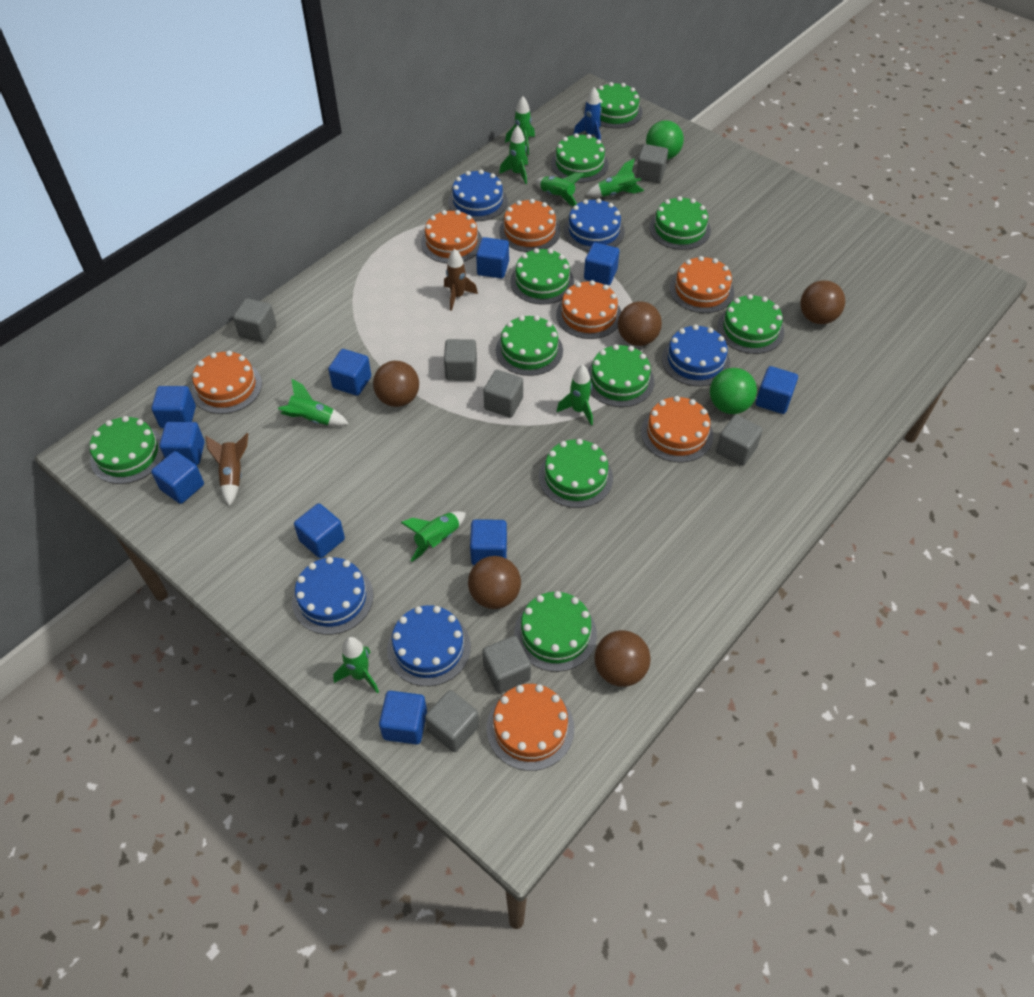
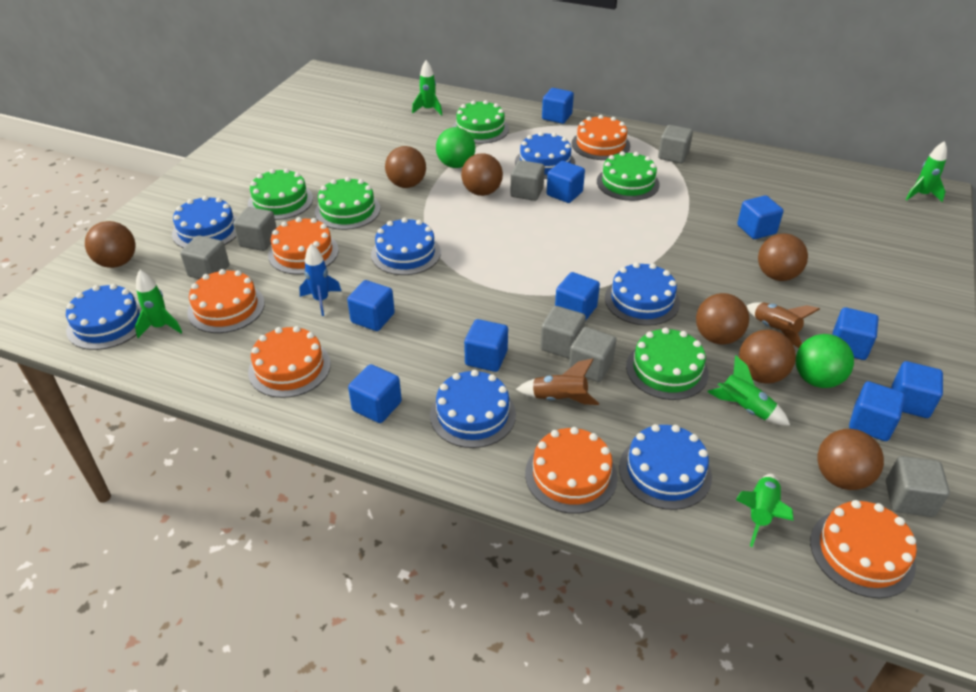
blue cake: [292,557,374,635] [387,605,471,686] [448,170,508,221] [563,198,625,251] [662,325,730,386] = 5 -> [66,284,142,350] [172,196,237,248] [371,217,441,275] [430,370,516,448] [515,132,575,179] [605,262,680,326] [619,424,712,510] = 7
brown ball: [373,361,419,407] [468,556,521,609] [594,630,651,687] [618,302,662,346] [800,280,845,324] = 5 -> [85,221,135,268] [385,146,426,188] [461,153,503,196] [696,293,749,344] [739,330,796,383] [758,234,808,281] [817,429,884,490] = 7
green cake: [89,416,164,484] [496,315,563,376] [510,248,574,305] [514,591,597,672] [539,439,613,508] [551,133,609,183] [588,344,654,407] [597,82,643,128] [649,196,711,250] [717,294,784,354] = 10 -> [248,168,313,220] [315,177,380,230] [452,100,509,144] [597,151,660,201] [626,327,709,400] = 5
green rocket: [278,379,349,426] [333,637,379,693] [401,511,466,562] [499,125,528,184] [505,96,535,155] [535,173,584,206] [557,364,593,425] [586,158,644,197] = 8 -> [135,270,182,338] [412,60,442,116] [707,355,790,426] [736,474,794,547] [905,141,947,202] = 5
orange cake: [191,351,262,414] [421,210,482,263] [487,684,574,771] [499,199,560,252] [556,280,621,339] [641,396,713,463] [670,256,734,313] = 7 -> [187,269,265,333] [248,326,331,398] [268,217,339,275] [525,427,618,514] [572,115,630,160] [810,500,917,598] = 6

